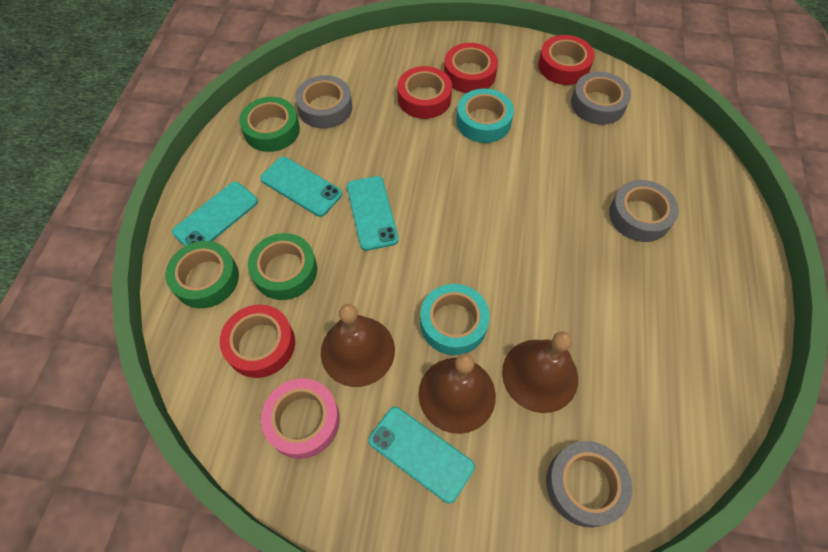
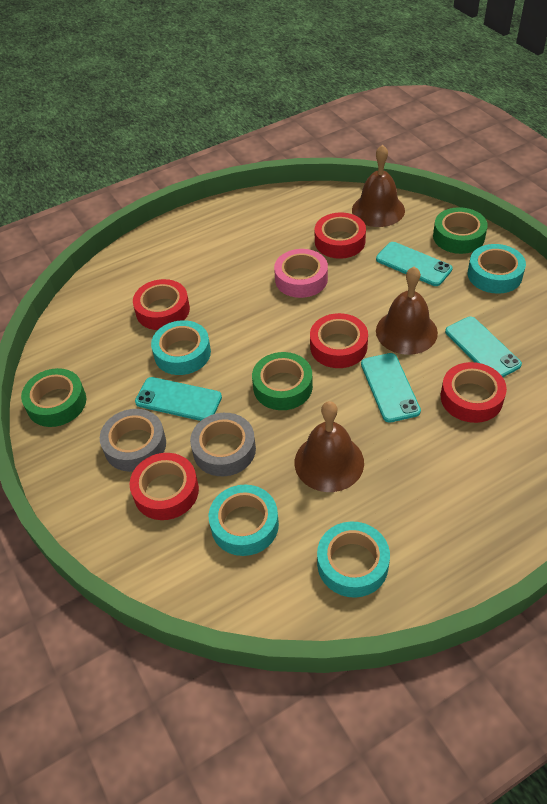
grey tape: [295,75,352,129] [546,441,632,527] [571,72,631,125] [609,180,679,242] = 4 -> [100,409,166,472] [190,413,256,476] = 2
red tape: [220,304,295,378] [397,66,452,119] [444,43,498,93] [538,35,595,85] = 4 -> [129,453,199,520] [133,279,190,330] [310,313,368,368] [315,212,366,259] [441,362,507,423] = 5
turquoise tape: [420,284,490,355] [456,88,514,143] = 2 -> [151,320,211,375] [209,485,279,556] [317,522,390,598] [468,244,526,294] = 4

